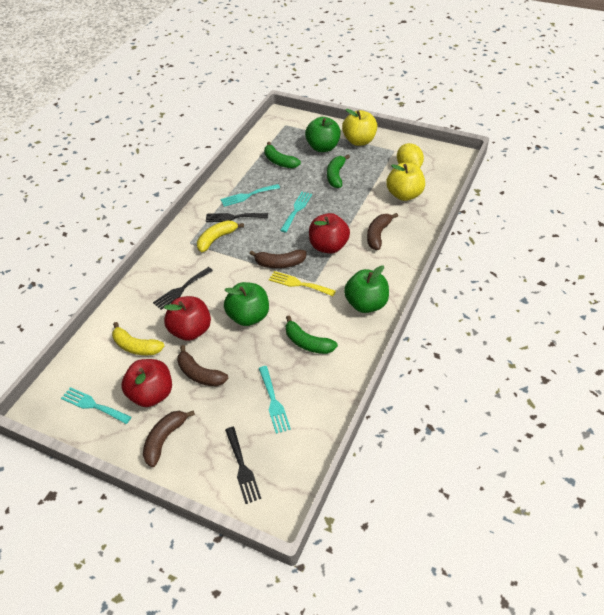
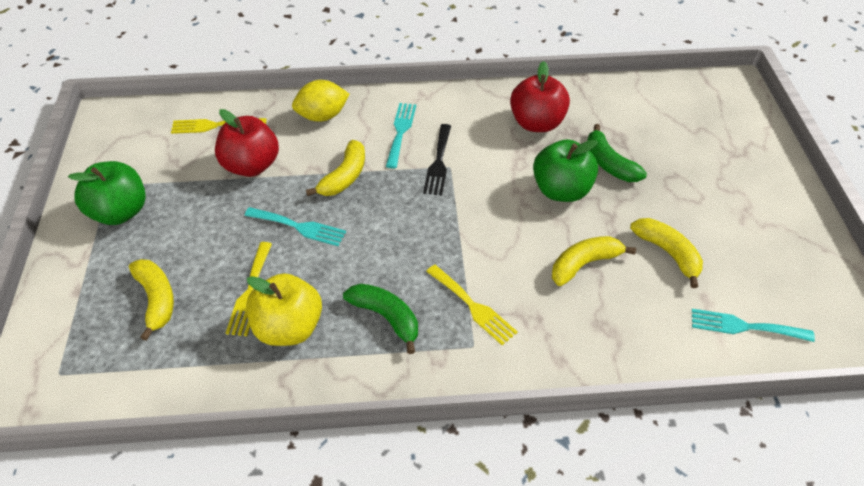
black fork: [153,267,213,310] [206,213,268,222] [225,427,261,504] = 3 -> [423,124,451,195] = 1
brown banana: [143,410,195,467] [177,345,228,386] [249,250,307,268] [367,213,398,250] = 4 -> none = 0
green apple: [224,282,269,326] [305,117,341,152] [344,265,389,313] = 3 -> [68,161,146,225] [533,139,598,202] = 2
green banana: [264,142,301,168] [286,315,338,354] [327,155,350,188] = 3 -> [343,284,418,354] [587,124,647,182] = 2
red apple: [121,359,172,407] [164,296,211,341] [309,213,350,254] = 3 -> [215,109,279,177] [510,61,570,132] = 2
turquoise fork: [61,387,131,424] [221,184,280,207] [259,366,291,434] [280,192,312,232] = 4 -> [244,207,346,246] [386,103,416,169] [692,309,815,342] = 3
yellow apple: [342,109,377,146] [386,163,425,201] = 2 -> [246,273,322,346] = 1
yellow banana: [112,322,164,355] [197,220,244,252] = 2 -> [129,259,174,341] [306,140,365,196] [552,236,636,286] [630,218,703,288] = 4
yellow fork: [269,271,336,296] = 1 -> [171,118,266,134] [226,242,272,336] [426,265,518,345] = 3

